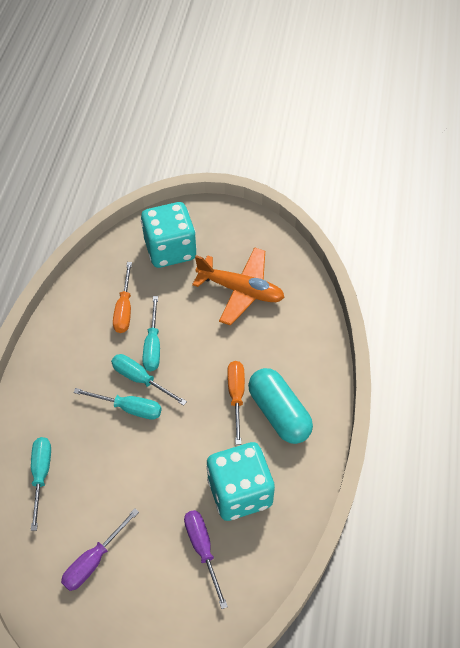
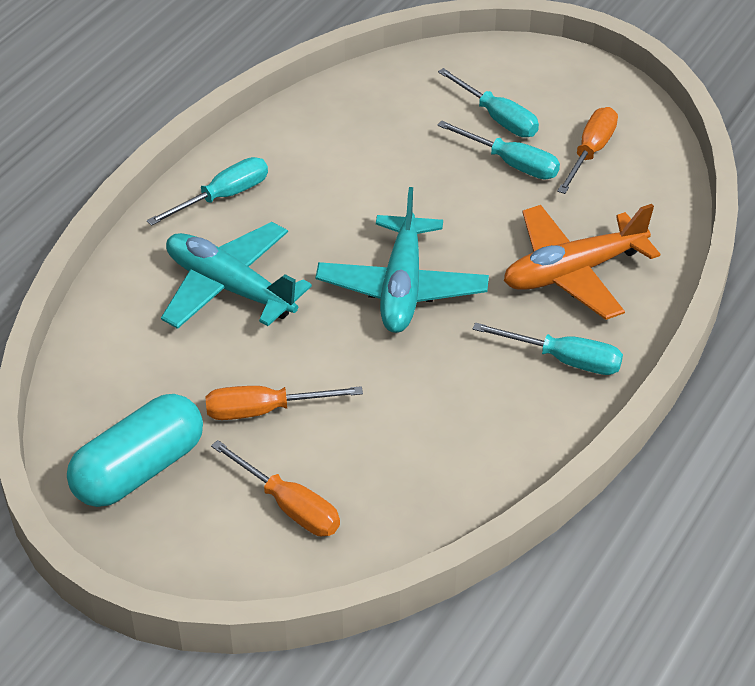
orange screwdriver: [113,262,132,333] [227,361,245,445] = 2 -> [205,386,363,420] [211,440,340,536] [557,107,618,194] = 3
purple screwdriver: [61,509,139,591] [184,510,228,609] = 2 -> none = 0
turquoise dice: [141,202,197,268] [206,442,275,521] = 2 -> none = 0
turquoise plane: none = 0 -> [161,222,312,329] [316,187,489,333] = 2

